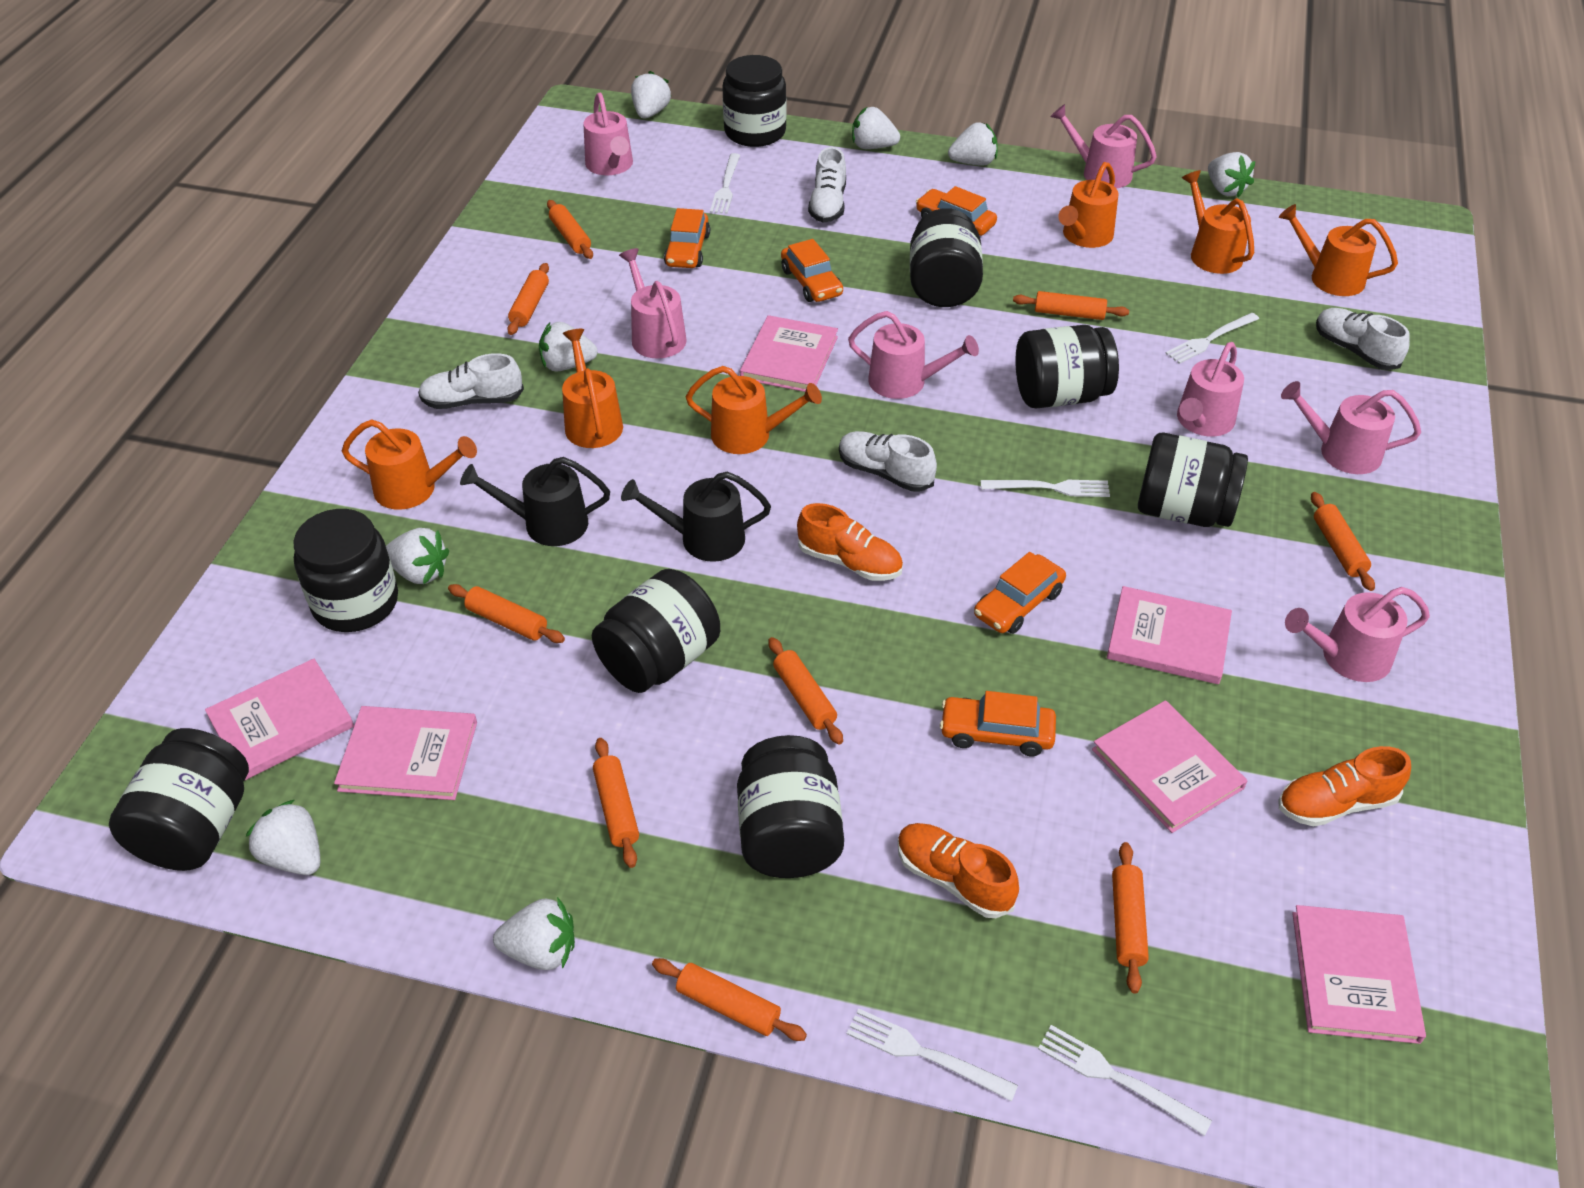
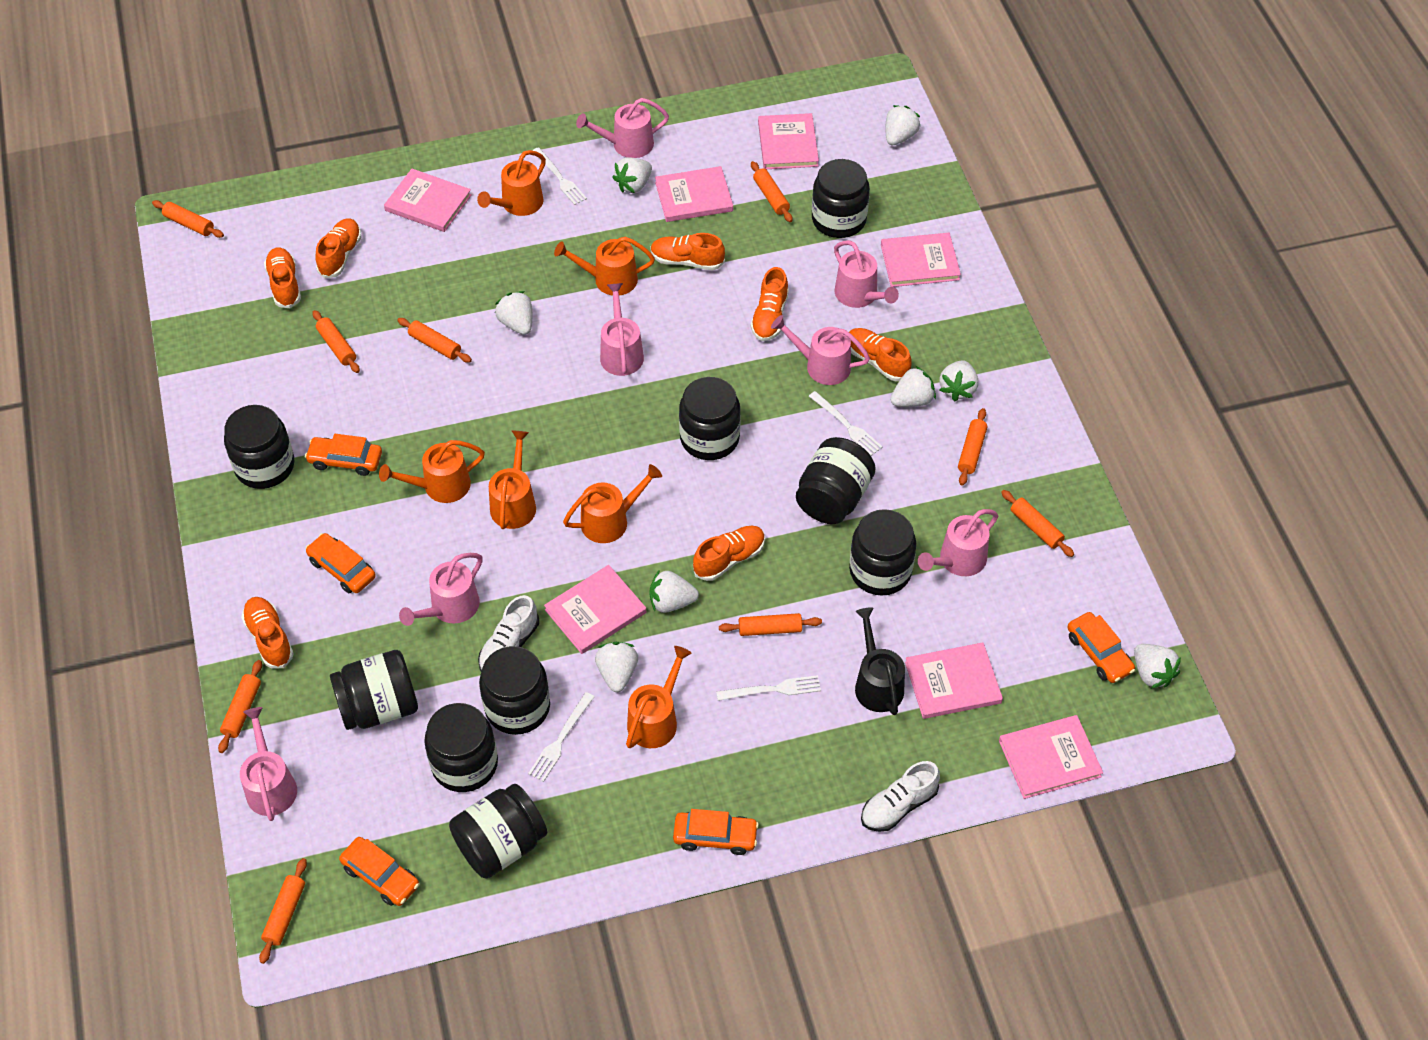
black jar: [109,728,249,871] [293,509,398,632] [592,569,720,693] [722,55,786,147] [737,735,844,878] [910,208,983,307] [1015,325,1119,408] [1138,433,1248,527] = 8 -> [224,405,294,489] [330,650,418,730] [424,703,498,792] [449,784,547,879] [479,646,550,735] [679,377,741,460] [796,437,876,524] [812,159,870,238] [849,509,916,595] = 9
black watering can: [460,457,610,546] [621,472,771,562] = 2 -> [855,607,905,715] = 1
orange shoe: [797,503,903,581] [898,823,1019,918] [1279,746,1411,826] = 3 -> [241,597,294,668] [264,248,301,308] [315,219,362,279] [650,233,725,270] [693,526,765,581] [751,267,789,341] [849,328,912,381] = 7
pink book: [205,659,354,780] [334,706,477,800] [740,315,838,392] [1092,700,1247,833] [1107,586,1232,684] [1292,905,1426,1044] = 6 -> [384,169,472,232] [544,565,646,654] [655,166,733,222] [758,113,819,169] [881,233,961,287] [905,642,1003,719] [999,715,1103,799] = 7
white fork: [710,153,740,214] [847,1008,1018,1101] [981,480,1110,497] [1038,1025,1212,1136] [1165,313,1259,364] = 5 -> [528,692,594,782] [532,147,587,205] [716,675,821,701] [809,391,883,456] = 4
white shoe: [418,353,524,409] [808,147,846,223] [839,431,937,492] [1316,308,1410,370] = 4 -> [478,595,539,672] [861,761,940,832] = 2

